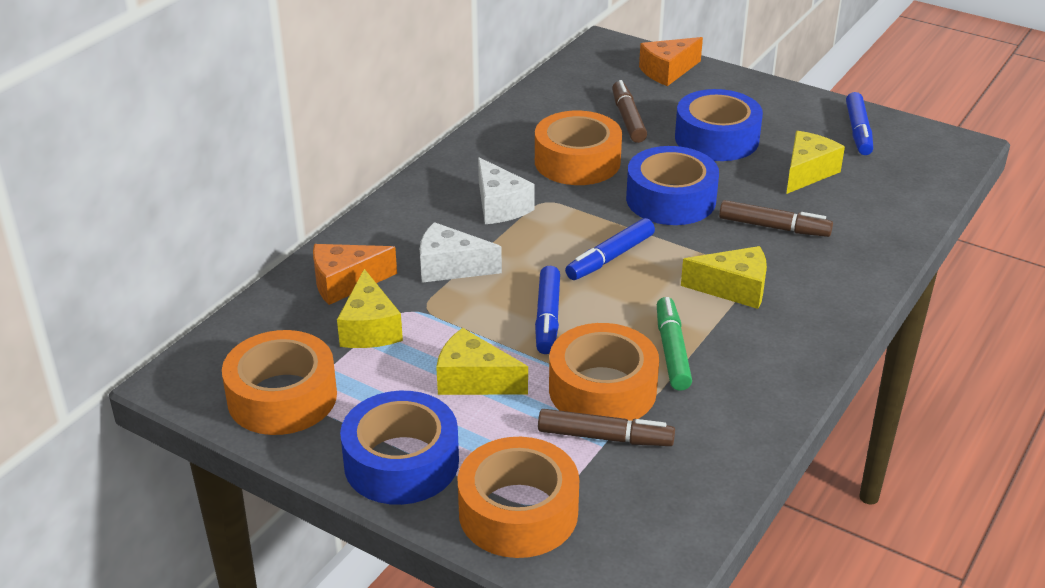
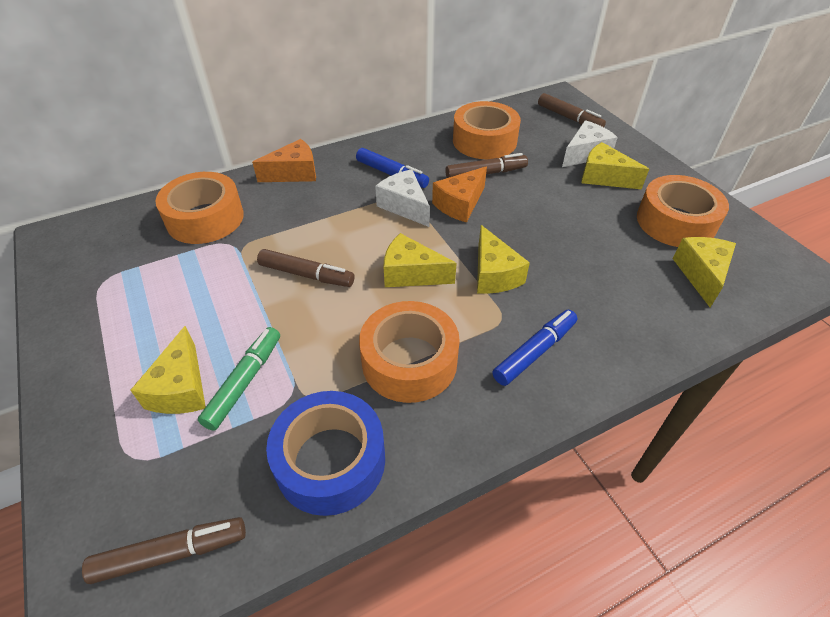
blue marker: [535,266,560,354] [565,218,655,280] [846,92,873,155] = 3 -> [356,148,429,188] [492,310,577,386] = 2
blue tape: [340,391,459,505] [626,146,719,225] [675,89,763,161] = 3 -> [266,391,385,516] = 1
brown marker: [538,409,675,446] [612,80,647,143] [719,200,833,237] = 3 -> [82,517,246,584] [257,249,355,287] [445,153,528,178] [538,93,606,127] = 4
yellow cheese: [337,269,403,348] [436,328,528,395] [681,246,767,309] [786,131,845,194] = 4 -> [130,326,206,414] [384,233,457,287] [477,225,530,294] [581,142,649,190] [673,237,736,307] = 5

